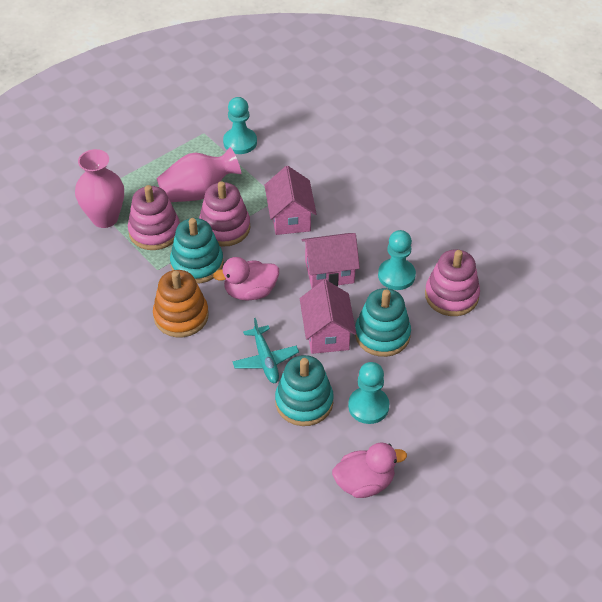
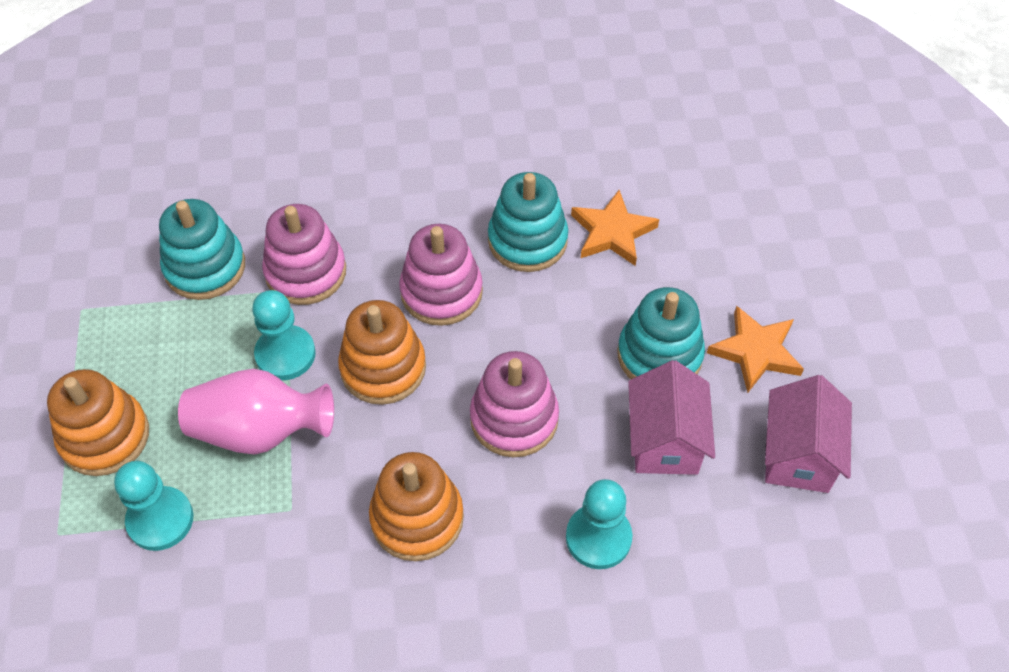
orange stacking toy: [153,270,209,337] = 1 -> [47,369,149,476] [338,300,426,405] [369,452,464,561] = 3
orange star: none = 0 -> [571,190,659,266] [707,306,804,393] = 2
pink duck: [213,257,279,301] [332,443,407,498] = 2 -> none = 0
pink house: [265,166,317,235] [300,280,356,354] [302,233,360,288] = 3 -> [628,360,715,475] [765,375,852,493] = 2
pink vase: [75,149,124,228] [157,147,241,202] = 2 -> [178,369,334,454] = 1
turquoise plane: [232,318,299,383] = 1 -> none = 0

